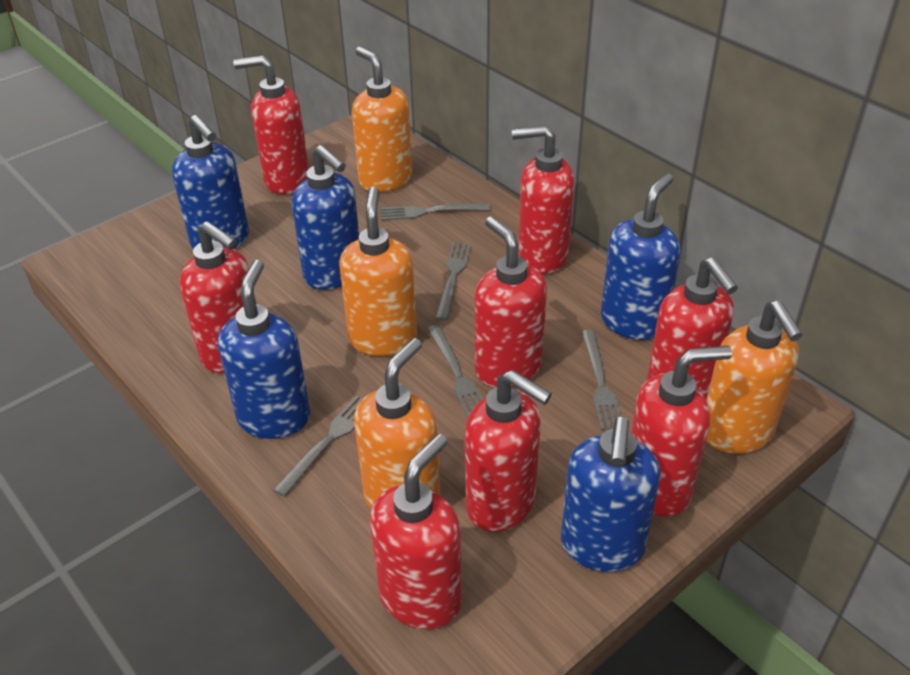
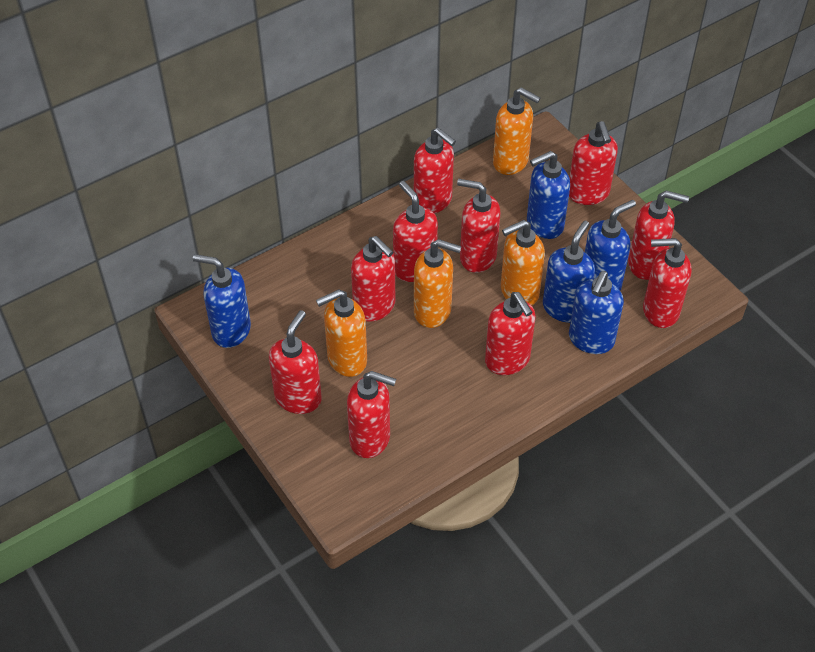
grey fork: [273,395,363,497] [380,203,491,220] [427,325,483,417] [435,242,472,321] [582,330,621,430] = 5 -> none = 0
red soap dispenser: [180,221,256,373] [233,55,309,194] [370,434,462,629] [465,370,552,532] [475,216,547,388] [512,125,574,274] [631,346,732,517] [647,257,738,400] = 8 -> [269,310,322,414] [347,371,396,458] [351,236,395,322] [393,181,438,282] [414,127,456,214] [457,179,501,273] [485,292,536,375] [569,121,618,205] [628,191,689,280] [643,238,691,328] = 10

